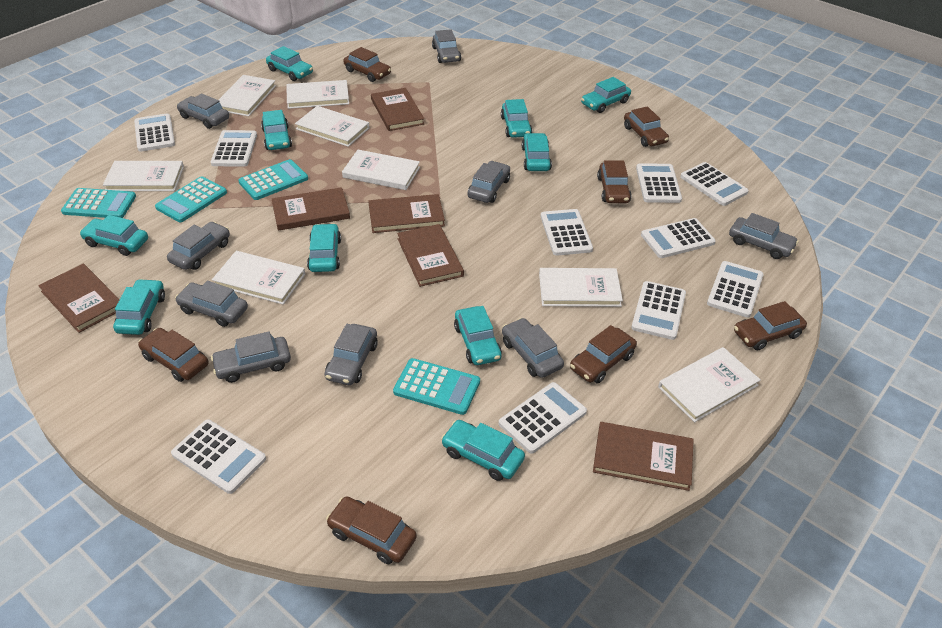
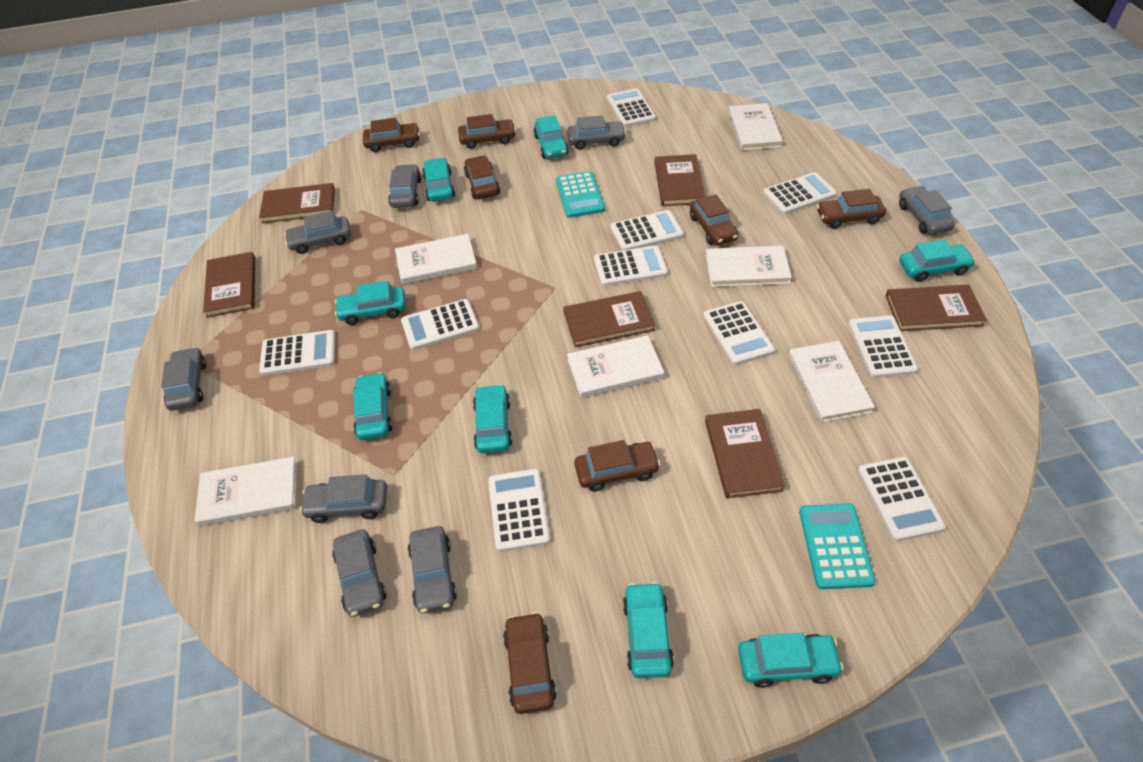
grey car: [167,222,230,270] [175,281,248,327] [177,94,229,129] [211,332,291,383] [324,324,378,385] [432,29,461,63] [467,161,510,203] [502,318,564,378] [729,213,799,259] = 9 -> [161,347,206,410] [284,211,351,254] [300,474,387,523] [332,529,387,617] [388,164,422,208] [408,526,457,613] [567,115,626,150] [899,186,955,235] = 8
turquoise calculator: [61,188,136,218] [155,176,227,222] [238,159,308,200] [393,358,480,415] = 4 -> [556,171,605,218] [799,503,875,589] = 2
turquoise car: [79,215,148,256] [113,279,165,335] [261,110,292,150] [266,46,313,81] [307,223,341,272] [441,420,525,481] [454,306,502,365] [501,99,532,138] [522,133,552,171] [581,77,631,113] = 10 -> [335,281,406,325] [353,373,393,440] [422,158,455,202] [473,384,512,453] [533,115,569,159] [623,582,674,678] [738,633,843,688] [899,240,975,282] = 8
white book: [103,161,184,191] [212,251,305,304] [219,75,276,116] [286,80,349,109] [295,106,370,147] [342,150,420,190] [539,268,623,307] [658,347,761,422] = 8 -> [194,457,297,526] [395,234,477,284] [567,335,664,398] [706,245,792,287] [728,103,783,151] [789,341,875,423] = 6

